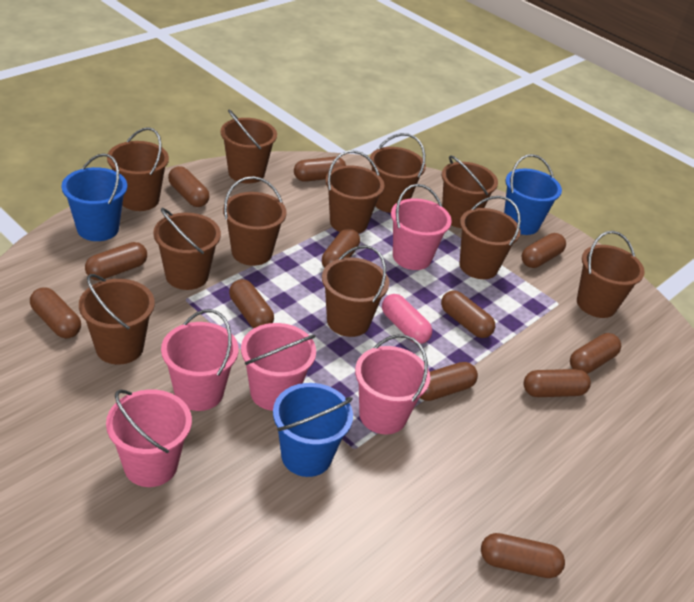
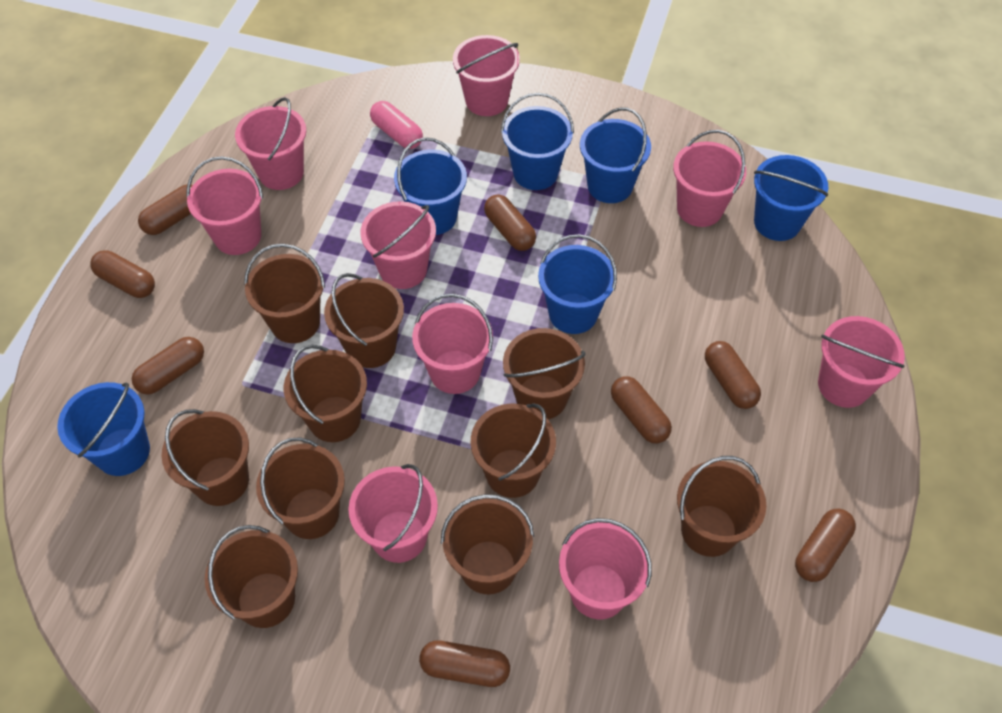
blue bucket: [61,153,127,241] [273,383,353,477] [504,154,562,235] = 3 -> [57,382,150,476] [394,137,467,235] [501,93,574,190] [538,234,617,334] [580,107,651,203] [754,155,828,241] = 6
brown bucket: [79,274,155,365] [107,127,169,211] [153,208,221,290] [221,110,277,184] [223,176,287,266] [322,245,389,337] [326,150,384,234] [370,133,426,213] [441,155,498,228] [459,196,521,279] [577,231,645,318] = 11 -> [161,409,249,506] [205,525,298,628] [244,244,325,343] [256,437,345,539] [284,345,367,442] [324,273,404,368] [441,494,534,594] [471,403,556,498] [503,328,586,419] [677,456,767,557] = 10
brown capsule: [30,287,81,338] [85,242,147,280] [168,166,210,207] [229,279,274,328] [294,157,346,182] [322,228,360,268] [420,362,478,401] [441,290,495,338] [481,533,565,578] [521,233,566,268] [524,369,591,397] [570,333,621,374] = 12 -> [90,250,155,298] [132,337,204,395] [138,184,193,235] [419,640,510,687] [484,194,536,251] [611,376,672,443] [705,341,761,409] [795,509,856,582] = 8
pink bucket: [106,389,192,487] [161,309,239,411] [241,323,316,411] [355,335,430,435] [391,184,452,270] = 5 -> [186,156,263,255] [235,97,306,190] [348,464,438,563] [360,201,436,289] [412,294,493,394] [453,35,520,116] [559,518,652,619] [673,130,746,227] [818,316,905,408] = 9

